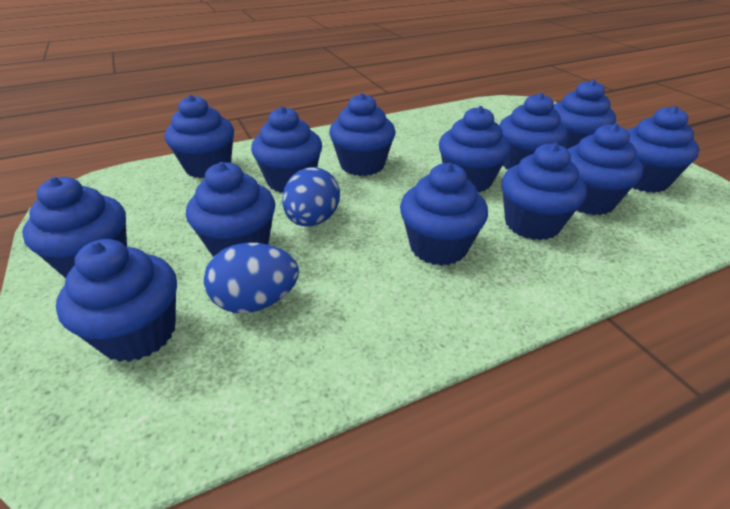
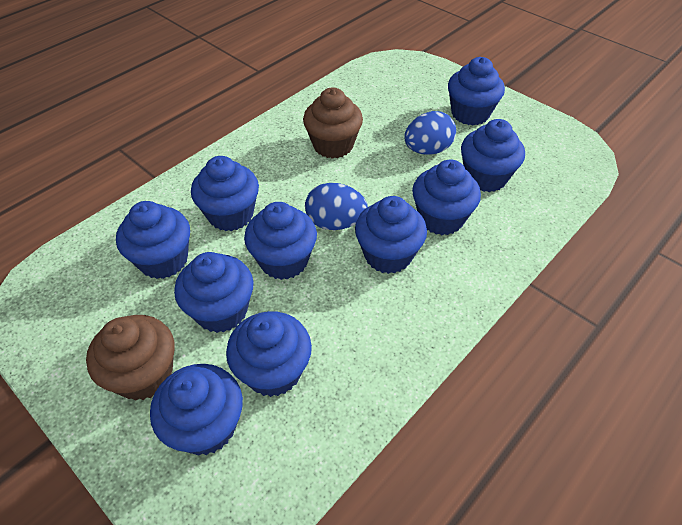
blue cupcake: [22,177,127,278] [56,239,177,362] [165,95,234,178] [186,162,275,257] [251,106,322,193] [329,93,396,176] [400,163,488,266] [439,106,510,192] [499,93,567,169] [501,143,587,240] [553,79,616,149] [567,123,643,215] [627,106,699,193] = 13 -> [116,201,190,279] [150,364,243,455] [174,252,254,333] [191,156,259,231] [226,311,312,397] [244,202,317,280] [355,196,427,274] [412,159,481,235] [448,57,505,125] [461,119,525,192] = 10
brown cupcake: none = 0 -> [86,315,174,400] [303,87,363,159] = 2

